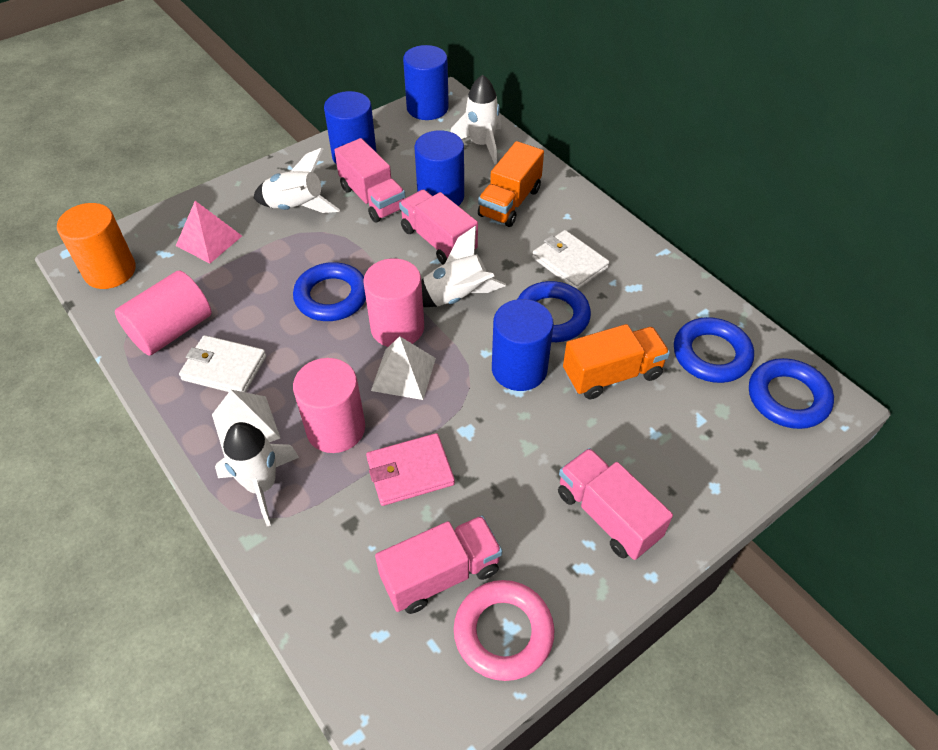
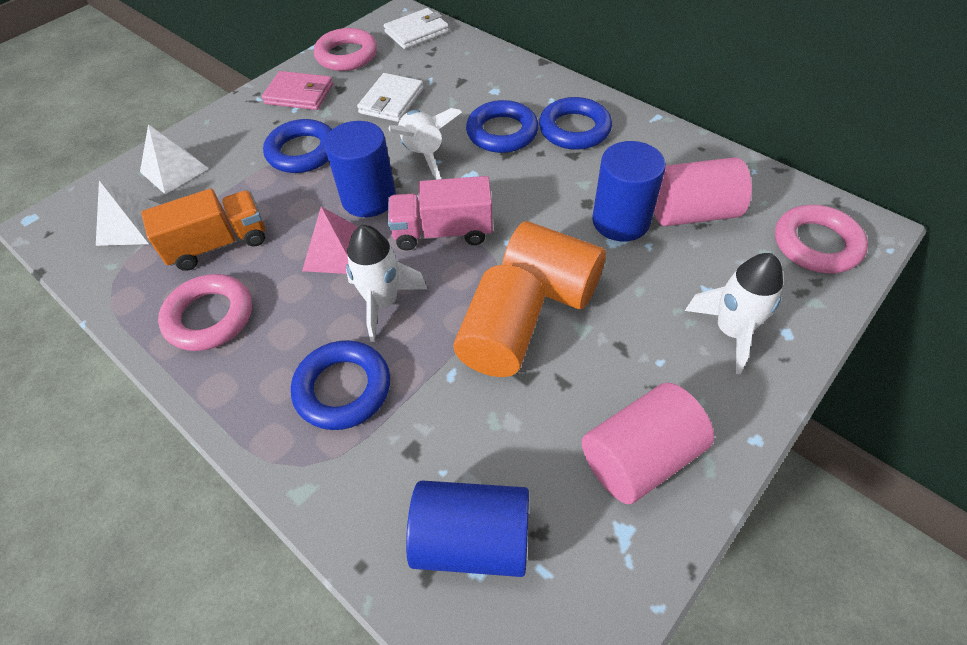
blue cylinder: [324,91,377,165] [403,45,449,120] [414,130,464,206] [492,299,554,391] = 4 -> [324,121,396,217] [406,480,529,577] [592,141,666,241] = 3
orange cylinder: [57,203,136,289] = 1 -> [453,265,545,377] [502,221,606,310] = 2
orange truck: [478,141,544,227] [563,324,670,399] = 2 -> [141,188,265,271] = 1
pink cylinder: [115,270,212,356] [293,358,365,453] [363,258,424,347] = 3 -> [582,383,714,504] [654,157,752,226] = 2
pink ring: [454,580,554,681] = 1 -> [158,274,252,351] [314,28,377,71] [775,205,868,273] = 3
pink truck: [334,138,405,222] [375,516,502,614] [399,189,478,264] [558,448,673,560] = 4 -> [388,176,493,250] = 1
white rocket: [215,422,299,526] [254,148,340,213] [421,226,506,307] [450,75,501,164] = 4 -> [346,225,428,342] [389,108,462,180] [685,253,783,374] = 3

